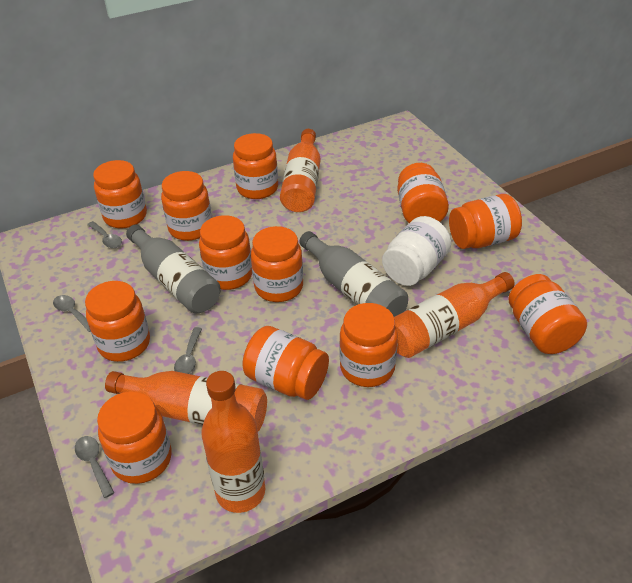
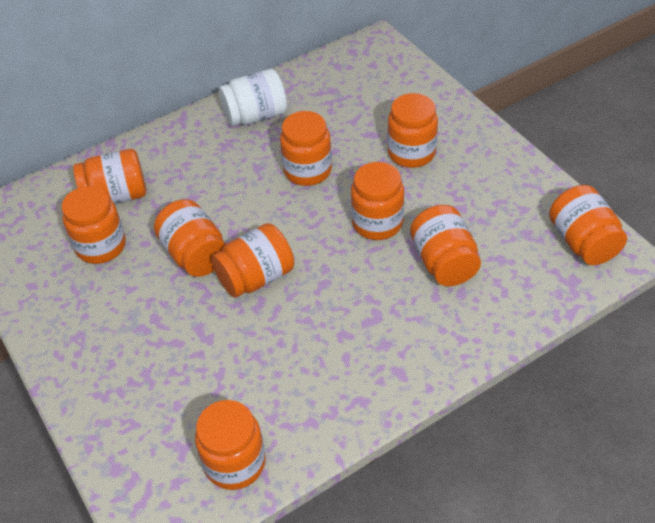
grey bottle: [126,225,221,314] [299,231,408,317] = 2 -> none = 0
grey spoon: [53,295,91,332] [75,436,114,498] [87,221,122,248] [174,327,202,374] = 4 -> none = 0
orange bottle: [105,371,267,431] [201,371,265,513] [280,129,321,212] [394,272,515,358] = 4 -> none = 0
orange jar: [85,281,150,362] [93,160,147,228] [97,391,172,484] [161,171,212,241] [199,215,252,290] [233,133,278,199] [242,326,329,400] [251,226,303,302] [339,303,398,387] [397,163,449,223] [449,194,522,249] [508,274,587,354] = 12 -> [61,186,126,264] [73,149,146,204] [154,199,226,277] [195,400,266,490] [212,223,294,298] [280,111,332,186] [351,162,404,240] [387,93,438,168] [410,205,481,286] [549,185,627,265] = 10

